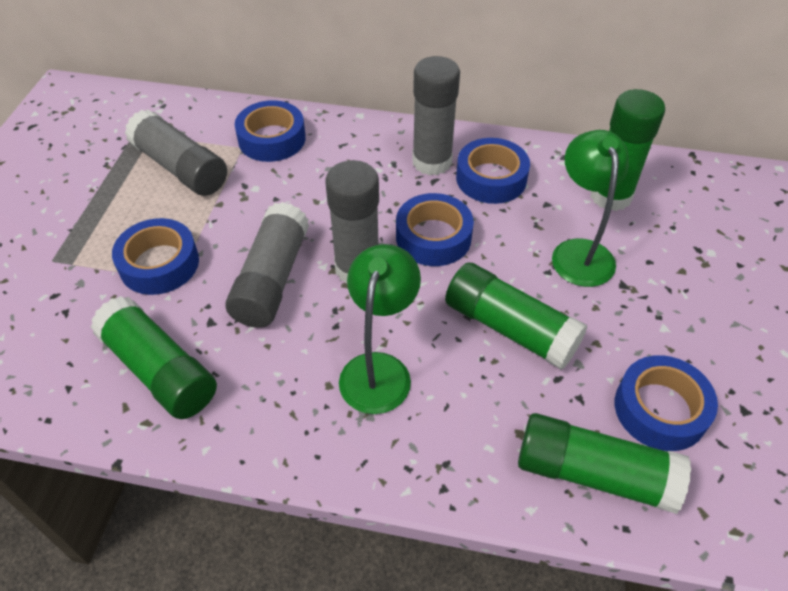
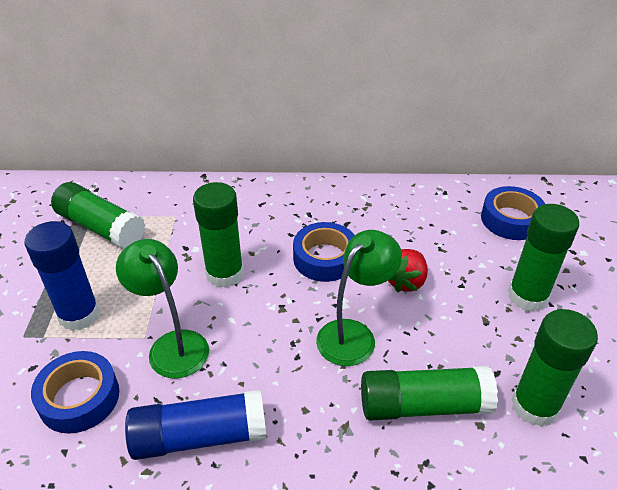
blue glue stick: none = 0 -> [25,221,100,331] [125,390,267,460] = 2
blue tape: [112,218,199,295] [235,100,306,162] [396,193,474,266] [456,138,530,204] [615,355,718,451] = 5 -> [31,351,119,434] [293,222,355,282] [481,186,545,240] = 3
green glue stick: [91,296,217,419] [445,263,587,370] [518,413,691,514] [590,89,665,211] = 4 -> [51,182,146,249] [193,182,244,288] [361,366,498,421] [508,204,579,312] [511,309,598,427] = 5
grey glue stick: [125,109,227,196] [225,202,309,328] [325,160,379,284] [412,56,460,176] = 4 -> none = 0
red strawberry: none = 0 -> [388,249,428,292] = 1

